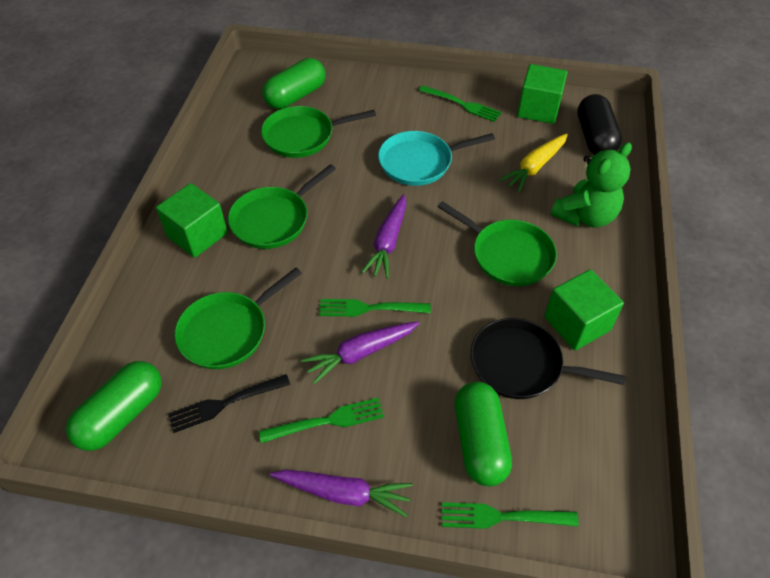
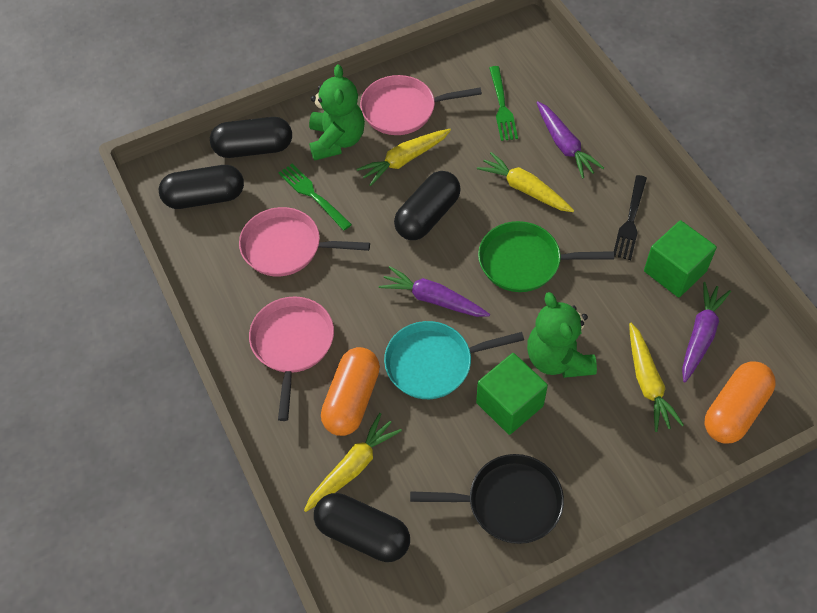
black capsule: [577,94,622,155] = 1 -> [159,165,244,209] [210,117,292,158] [314,493,410,562] [394,171,461,240] = 4
green capsule: [66,361,162,451] [262,58,326,109] [455,382,512,486] = 3 -> none = 0
green cube: [156,183,228,258] [517,64,568,124] [544,269,624,350] = 3 -> [476,353,548,435] [644,220,717,298] = 2
green fork: [259,398,384,443] [319,299,431,317] [419,85,502,122] [442,502,579,529] = 4 -> [279,164,352,231] [489,66,518,141] = 2
green pan: [174,267,302,369] [228,164,336,249] [261,106,376,158] [437,201,557,286] = 4 -> [478,221,614,292] = 1
green teddy bear: [551,142,632,227] = 1 -> [309,64,365,161] [527,292,597,378] = 2
orange capsule: none = 0 -> [321,347,380,436] [704,362,776,444] = 2
pink pan: none = 0 -> [239,207,370,277] [249,296,334,421] [360,75,482,135] = 3
yellow carrot: [499,134,568,192] = 1 -> [304,413,402,512] [357,129,451,186] [477,152,574,212] [629,323,684,432] = 4

